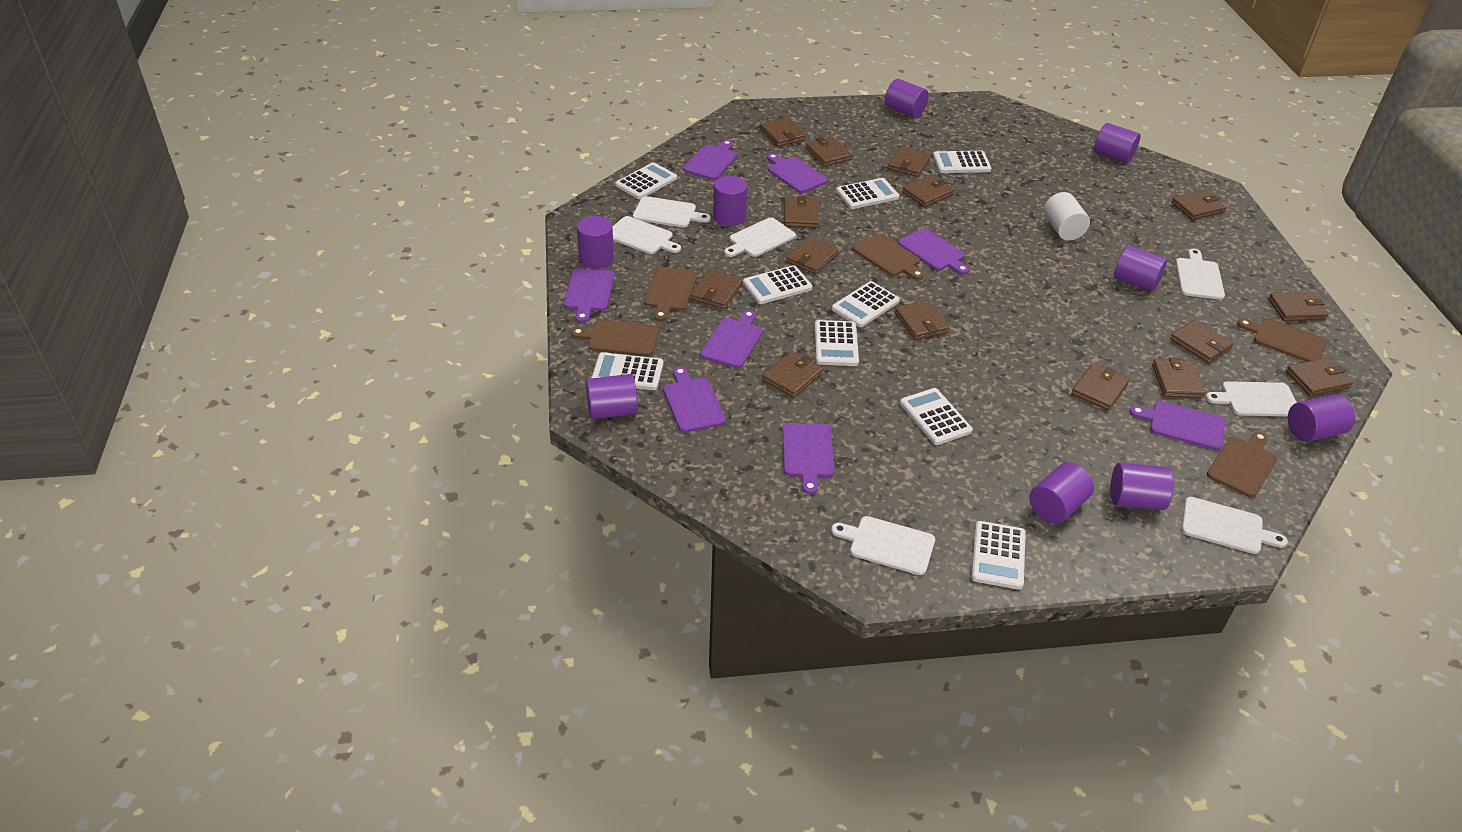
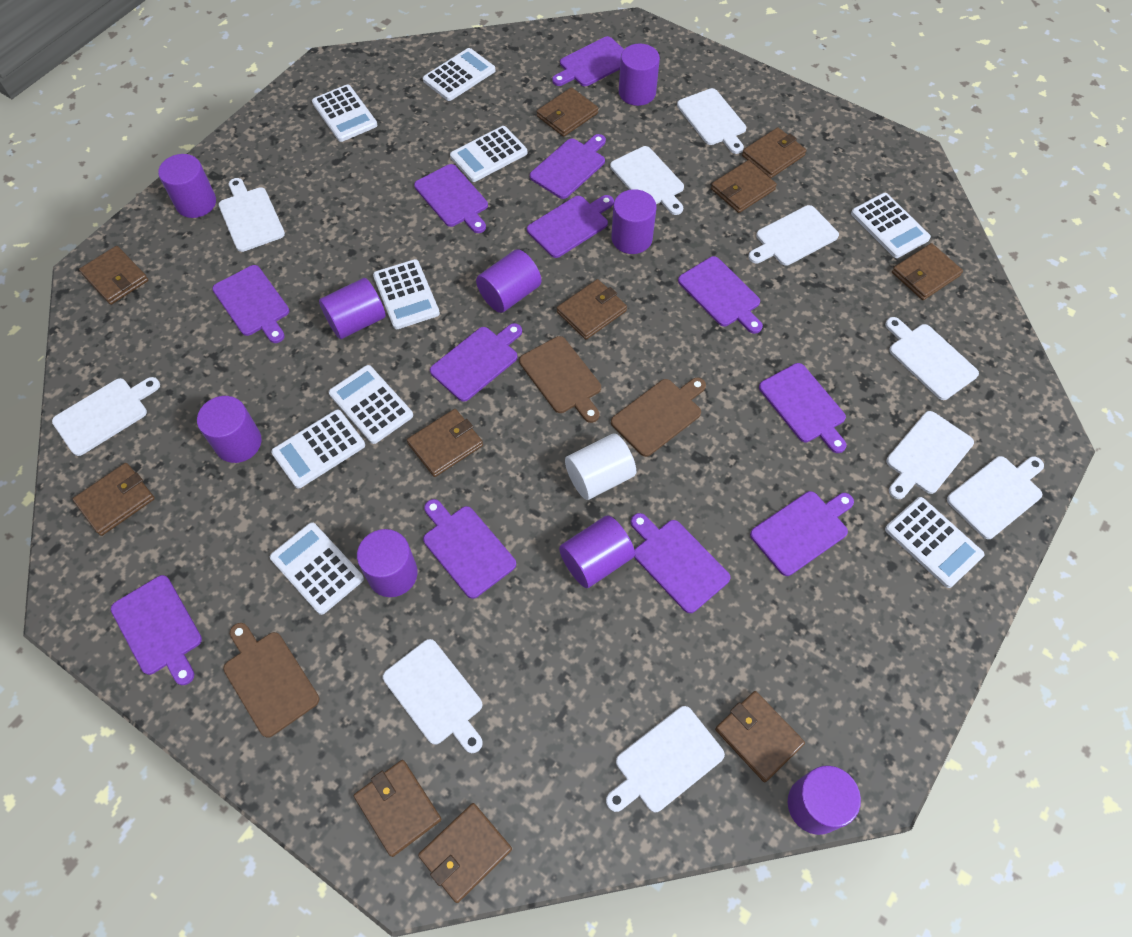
brown cutting board: [571,320,659,356] [644,267,697,321] [853,234,924,280] [1207,432,1277,498] [1237,318,1328,362] = 5 -> [223,623,319,738] [519,336,601,423] [611,377,706,457] = 3
brown wallet: [691,269,743,309] [760,118,805,147] [762,351,823,398] [784,196,819,228] [786,236,839,274] [805,136,852,167] [888,146,931,177] [895,300,950,340] [902,175,954,207] [1071,363,1129,411] [1152,357,1206,398] [1170,320,1233,363] [1171,190,1226,220] [1268,292,1329,321] [1286,358,1353,396] = 15 -> [73,463,155,536] [79,246,148,305] [354,760,442,857] [407,409,483,477] [418,803,512,903] [537,87,598,137] [557,279,627,340] [711,160,777,213] [715,691,805,782] [742,127,807,178] [892,243,963,300] = 11
purple cutting board: [564,268,614,323] [663,367,726,432] [683,140,737,180] [700,310,763,368] [767,153,828,193] [782,423,834,494] [898,228,969,275] [1130,401,1225,450] = 8 -> [111,575,202,685] [212,265,290,343] [414,164,488,233] [423,499,516,599] [430,323,522,402] [527,195,614,258] [530,134,606,199] [552,36,624,86] [631,513,731,613] [678,256,763,334] [750,491,854,576] [759,363,847,453] = 12
white cutting board: [613,216,681,254] [633,196,710,228] [724,217,796,257] [831,516,935,575] [1176,249,1225,300] [1182,497,1288,554] [1206,381,1297,417] = 7 -> [52,377,160,456] [218,178,285,252] [383,639,483,753] [606,706,725,812] [610,146,684,215] [677,88,746,154] [748,205,839,266] [885,317,979,400] [886,411,974,499] [947,456,1044,539] = 10

